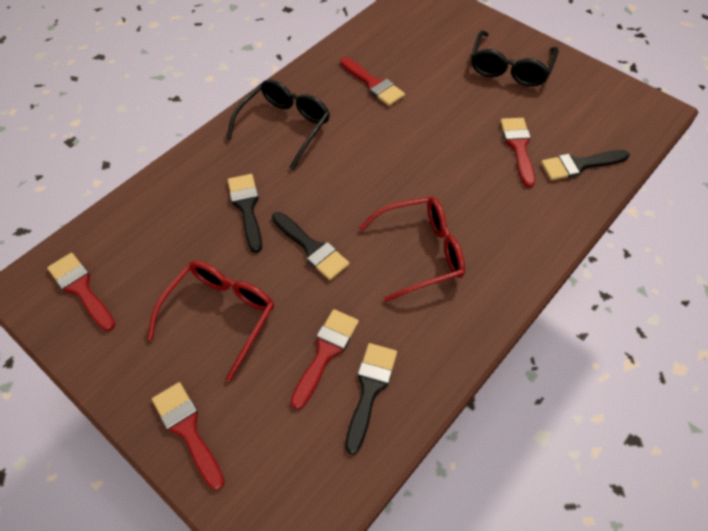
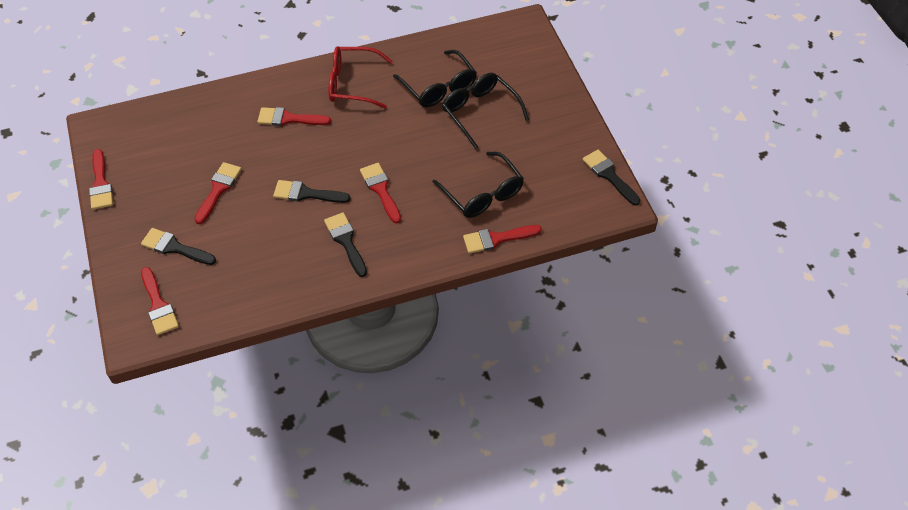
black glasses: [226,79,330,170] [471,30,559,87] = 2 -> [393,50,477,107] [433,152,524,218] [442,73,529,149] = 3
red brush: [47,253,115,331] [152,382,225,490] [291,309,359,410] [340,57,405,106] [500,118,535,187] = 5 -> [89,149,113,210] [141,267,179,335] [194,162,242,224] [257,107,331,126] [360,163,401,223] [463,225,542,254] = 6
red glasses: [147,261,274,382] [358,197,465,302] = 2 -> [328,46,393,109] = 1

